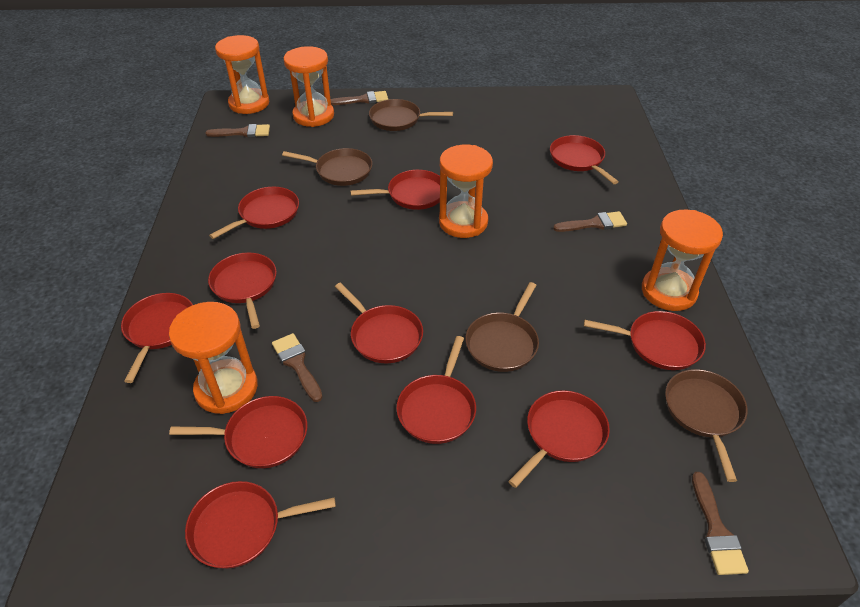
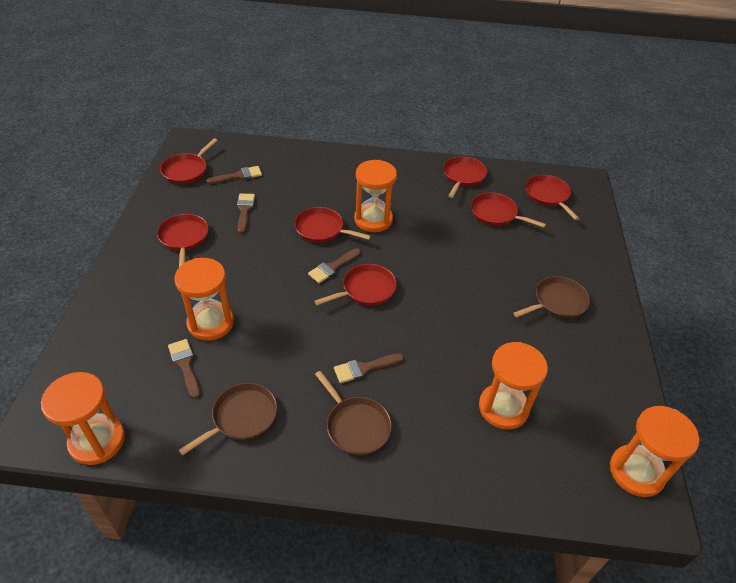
brown pan: [282,148,372,186] [369,99,453,131] [466,282,539,372] [665,369,748,482] = 4 -> [179,383,277,456] [315,371,392,455] [513,276,590,319] = 3
red pan: [121,293,193,383] [169,396,307,468] [185,481,336,569] [208,252,277,329] [209,187,299,239] [335,282,423,363] [350,170,440,210] [396,336,476,444] [508,390,610,488] [550,135,619,184] [584,311,706,370] = 11 -> [157,214,208,267] [160,138,218,184] [294,207,371,243] [315,264,397,306] [443,156,487,198] [471,192,546,228] [526,175,580,220] = 7

